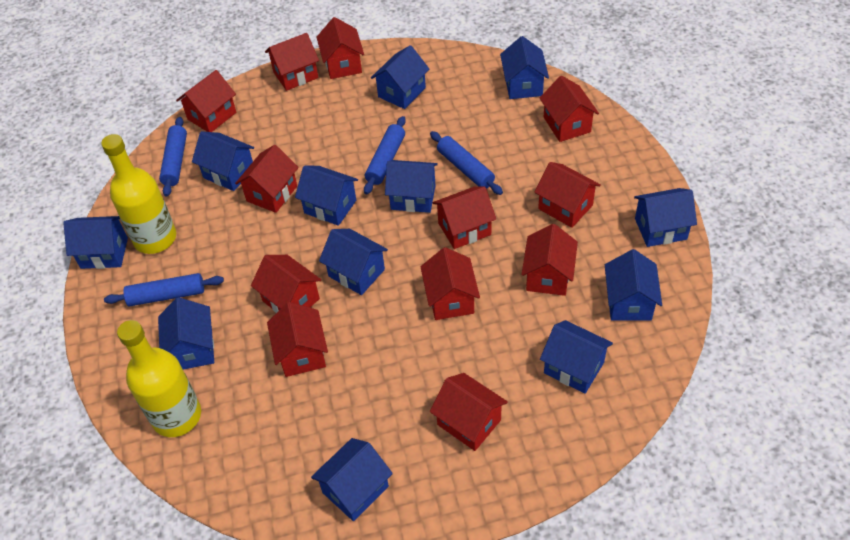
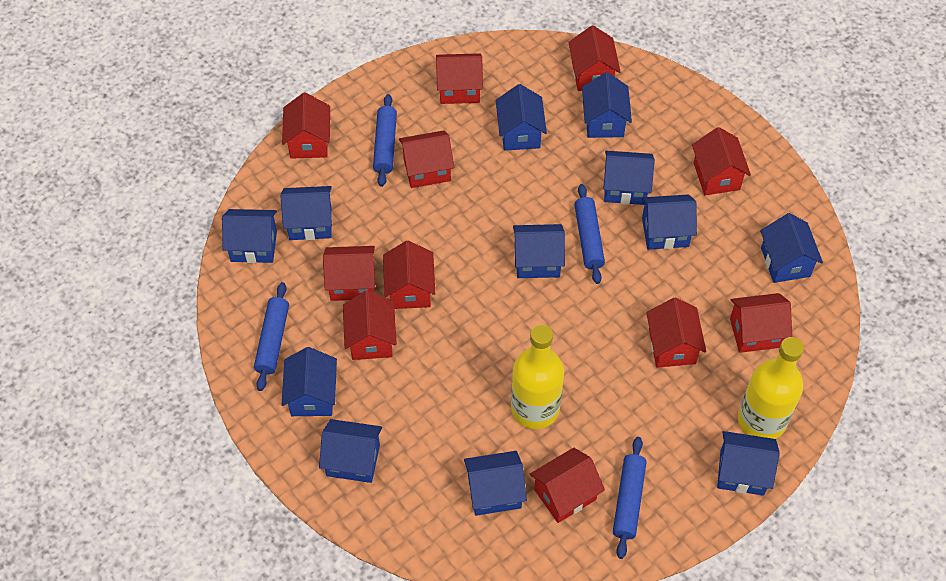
red house: [176,70,236,132] [235,145,299,213] [251,255,321,313] [265,33,319,91] [267,302,328,377] [317,17,364,79] [420,247,480,320] [430,373,508,451] [433,186,496,249] [521,224,578,296] [534,162,601,228] [540,76,599,142] = 12 -> [282,92,330,159] [323,246,375,301] [343,290,397,360] [383,241,435,309] [399,130,454,188] [436,53,483,104] [530,448,605,523] [568,25,621,91] [646,298,706,368] [692,127,751,195] [730,293,792,353] = 11

